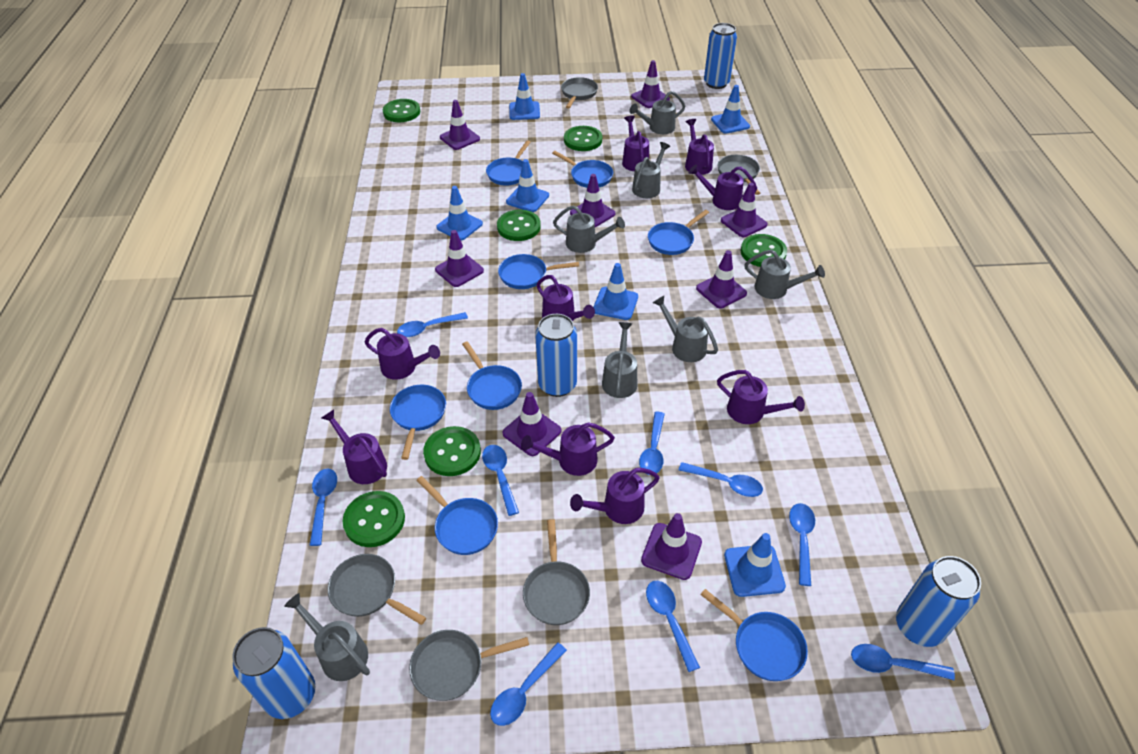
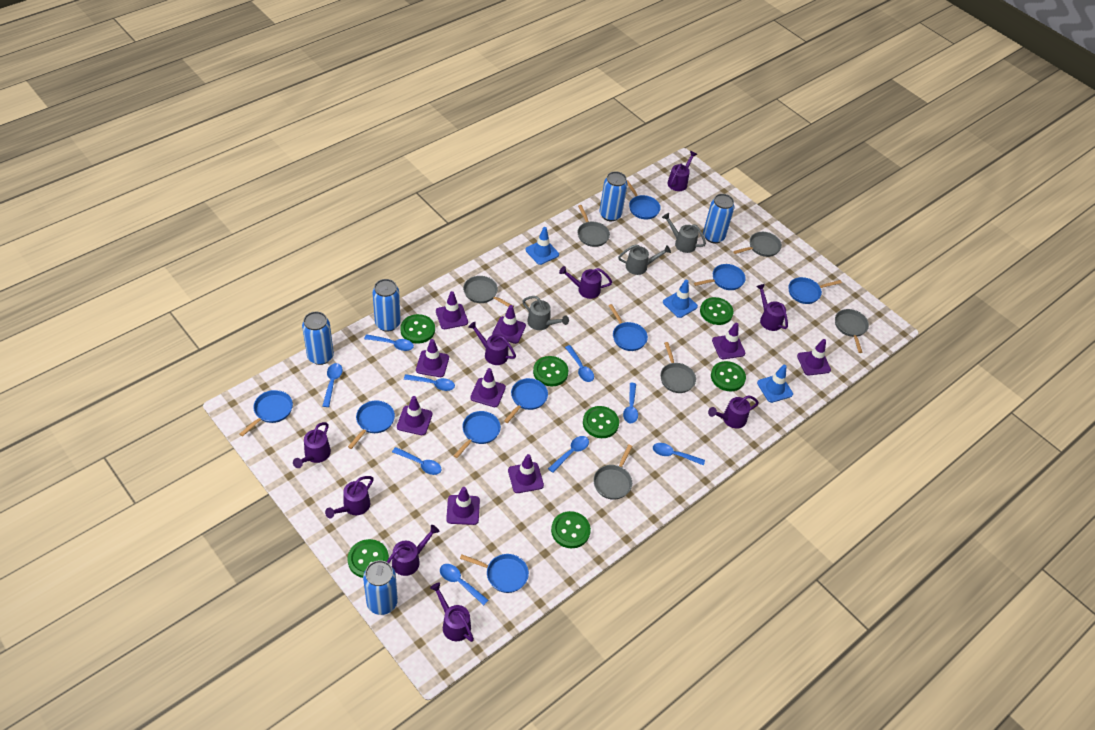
blue can: [232,627,315,719] [535,314,577,397] [704,23,737,89] [896,556,981,647] = 4 -> [302,311,334,365] [363,560,398,615] [372,279,401,332] [599,171,628,221] [703,194,734,243] = 5
blue pan: [390,385,446,460] [416,476,498,555] [462,341,522,410] [486,140,531,186] [498,254,579,289] [552,151,613,188] [648,210,709,255] [700,589,808,681] = 8 -> [240,390,293,437] [348,400,395,449] [454,411,501,458] [460,554,529,593] [504,378,548,423] [609,304,648,351] [627,180,661,219] [694,264,746,290] [789,277,842,304] = 9
blue traffic cone: [436,186,483,241] [506,159,549,212] [509,73,540,120] [594,263,638,320] [711,85,750,134] [724,533,786,597] = 6 -> [525,227,559,265] [663,280,698,318] [757,365,793,403] = 3
green button: [343,491,405,547] [383,99,420,122] [423,426,481,476] [497,210,541,241] [564,126,602,151] [741,234,787,267] = 6 -> [348,539,389,578] [400,314,435,344] [533,356,568,387] [551,511,591,548] [583,406,619,438] [700,297,733,325] [711,361,746,391] = 7
grey pan: [328,554,426,625] [409,630,529,701] [523,519,590,625] [561,77,598,109] [717,155,760,195] = 5 -> [463,276,514,307] [578,205,610,247] [593,444,633,500] [660,342,696,393] [733,232,782,257] [835,309,869,353] = 6
grey watering can: [284,593,370,681] [553,205,625,253] [602,322,637,398] [629,91,685,134] [632,142,670,198] [653,296,718,362] [744,250,825,299] = 7 -> [522,296,569,330] [618,244,671,275] [662,213,706,253] = 3
purple traffic cone: [435,230,484,287] [440,100,480,150] [502,392,561,456] [570,174,615,227] [631,60,670,108] [641,513,702,580] [696,250,747,308] [721,183,768,237] = 8 -> [397,396,432,435] [416,339,449,377] [436,291,468,329] [446,487,480,525] [470,368,506,407] [492,305,526,344] [508,454,544,493] [712,323,745,359] [797,339,831,375] = 9

